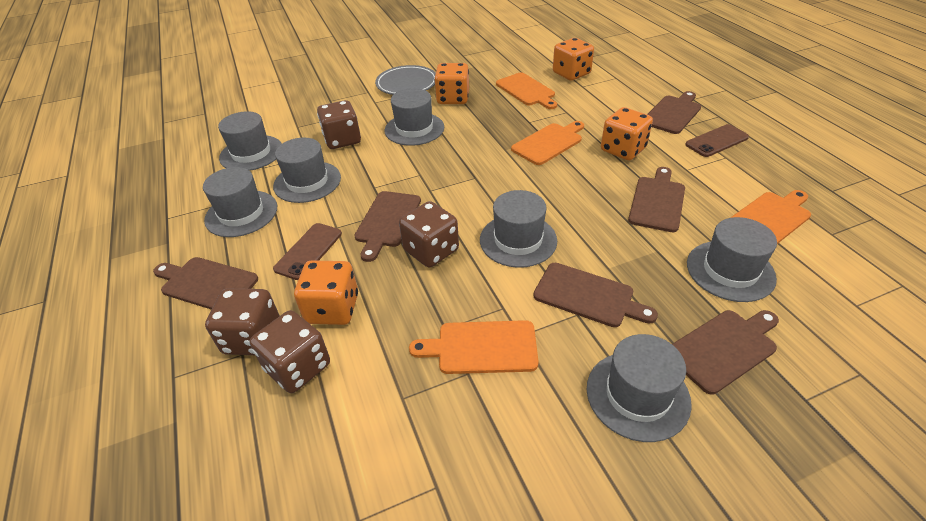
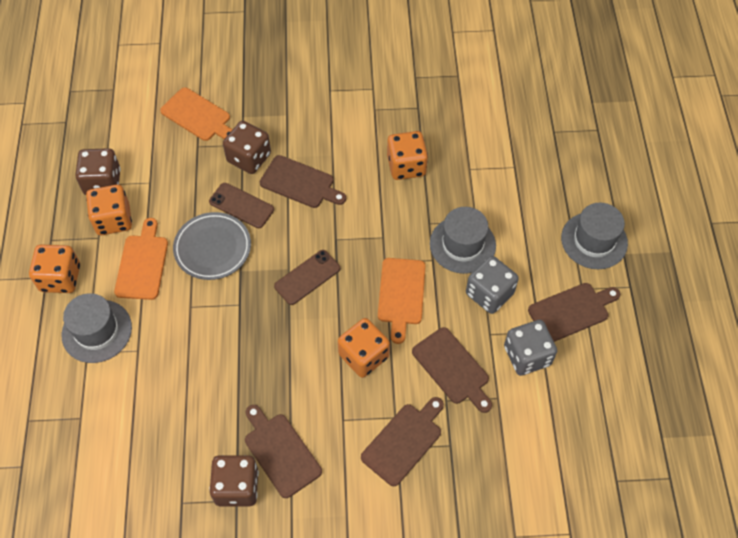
brown cutting board: [153,257,258,310] [354,191,421,262] [533,263,658,327] [628,167,685,232] [647,91,701,134] [672,310,779,395] = 6 -> [245,405,322,498] [260,155,346,208] [361,397,444,486] [412,327,492,413] [528,283,620,342] = 5
brown dice: [205,288,280,355] [250,310,330,393] [317,100,361,149] [399,201,459,268] = 4 -> [75,148,121,195] [209,455,259,506] [223,121,271,174] = 3
grey dice: none = 0 -> [466,256,519,314] [504,320,557,376] = 2
grey hat: [203,167,277,237] [218,111,282,171] [273,138,341,203] [385,88,444,146] [480,190,557,268] [587,334,692,442] [687,217,777,302] = 7 -> [62,293,132,363] [430,207,496,274] [561,203,628,269] = 3
orange cutting board: [409,320,539,374] [496,72,557,109] [511,121,584,165] [730,190,811,244] = 4 -> [114,218,168,300] [160,87,233,141] [378,258,426,344] = 3

